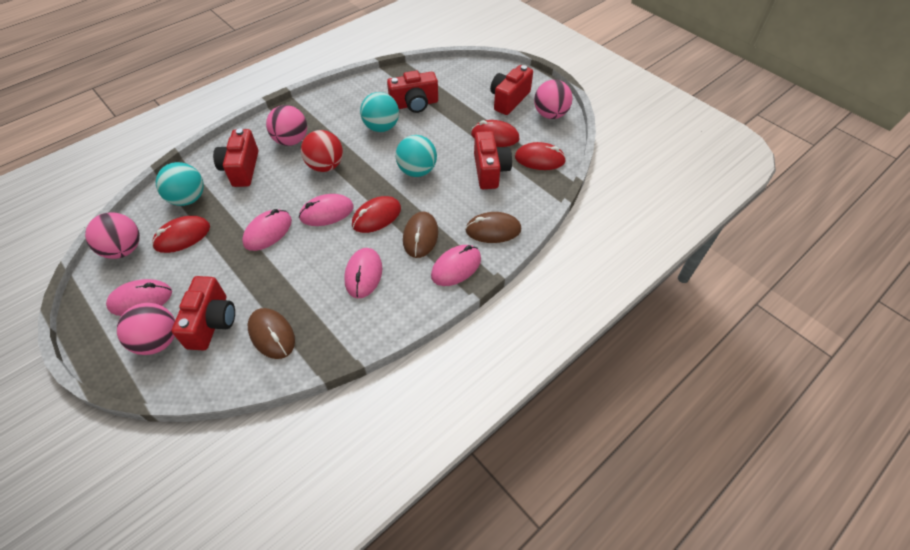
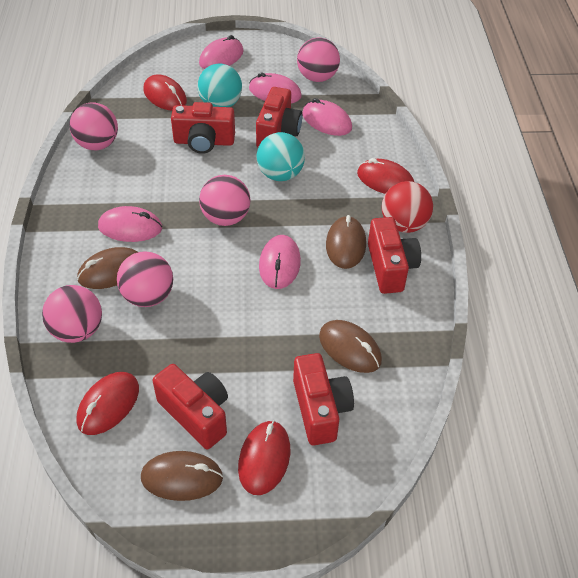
brown mouse: [248,308,295,359] [403,211,438,258] [465,212,521,243] = 3 -> [77,247,138,289] [141,451,223,501] [319,320,382,373] [326,215,366,269] = 4
pink ball: [85,212,140,259] [117,303,175,355] [266,105,307,146] [534,80,573,119] = 4 -> [42,285,102,343] [70,103,118,150] [117,251,173,307] [199,175,251,226] [297,38,340,82] = 5
turquoise ball: [156,162,204,206] [360,92,399,132] [396,135,437,177] = 3 -> [198,64,242,107] [257,132,305,181] = 2

